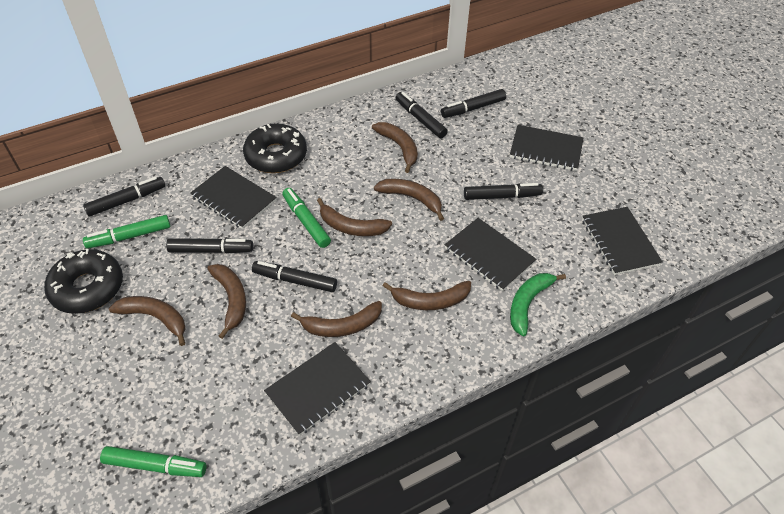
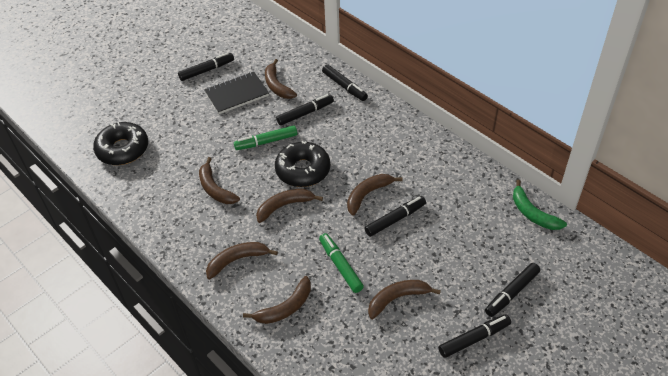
black notebook: [190,166,277,229] [264,342,371,436] [445,218,536,291] [510,125,583,171] [582,207,663,275] = 5 -> [204,72,269,114] = 1
green marker: [83,215,170,249] [100,446,206,477] [282,188,331,248] = 3 -> [234,125,297,150] [319,233,364,293] = 2

